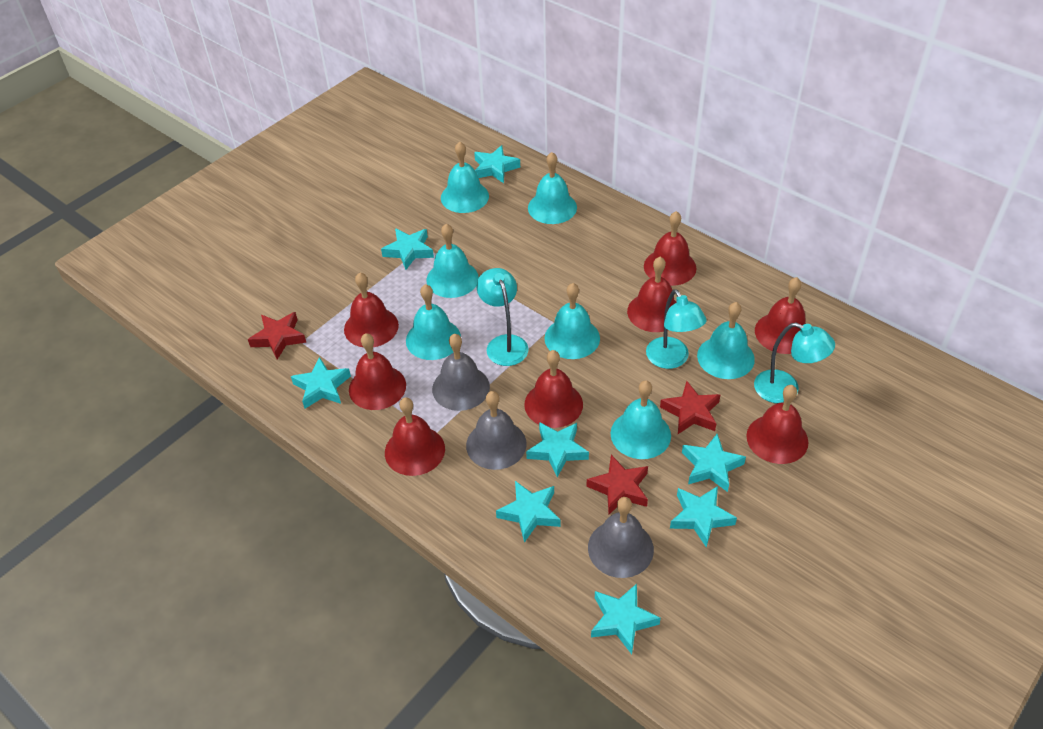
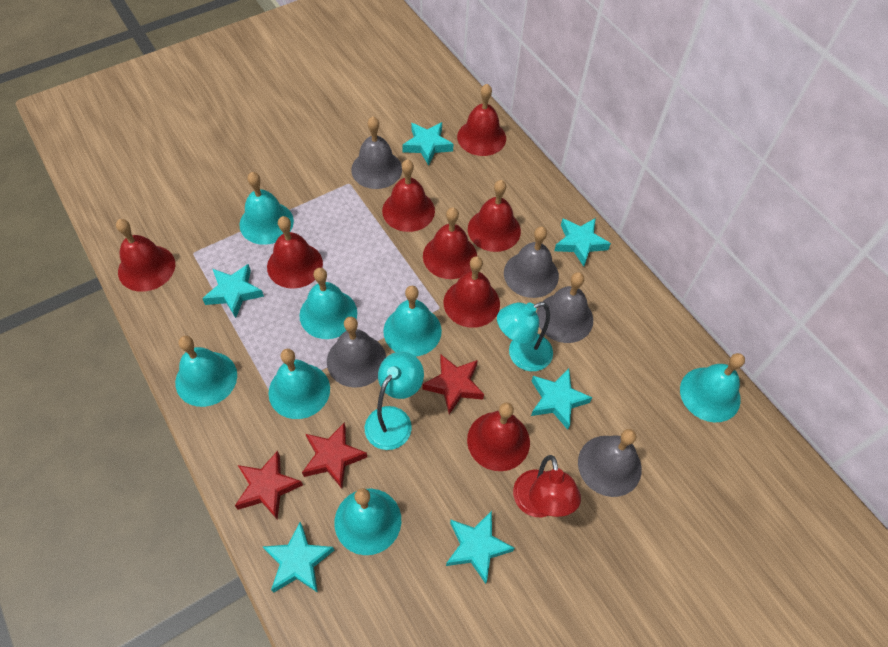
grey bell: [432,334,490,411] [466,391,527,470] [588,497,654,578] = 3 -> [327,317,386,388] [351,117,402,189] [504,227,559,298] [537,272,593,343] [578,429,642,497] = 5
red lamp: none = 0 -> [513,455,581,517] = 1
turquoise lamp: [477,268,529,366] [646,289,707,369] [754,323,835,403] = 3 -> [365,351,424,450] [497,302,553,371] = 2
turquoise star: [291,357,351,409] [381,228,434,270] [474,145,520,183] [496,481,561,543] [526,422,589,478] [591,584,661,654] [670,486,737,547] [682,434,746,492] = 8 -> [202,264,264,318] [263,522,334,593] [402,122,453,166] [446,511,514,584] [531,369,592,430] [554,218,611,266] = 6

